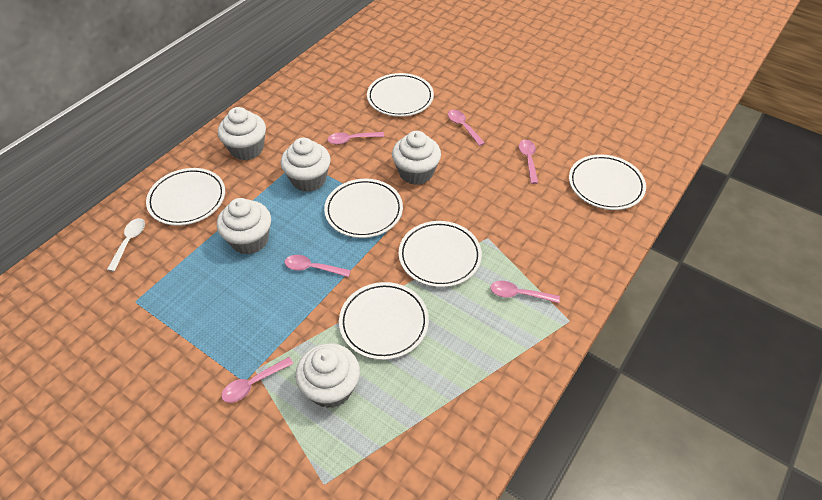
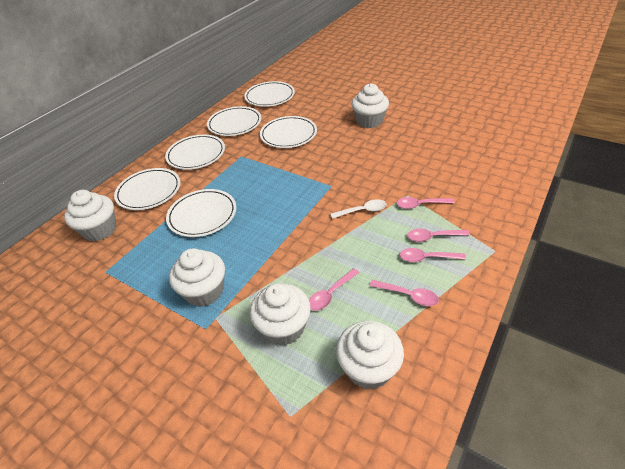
pink spoon: [221,357,293,403] [285,255,351,277] [328,132,384,145] [448,110,485,146] [490,281,560,303] [519,140,538,184] = 6 -> [309,268,360,311] [369,280,439,306] [397,197,454,209] [400,248,466,262] [407,229,470,242] = 5

